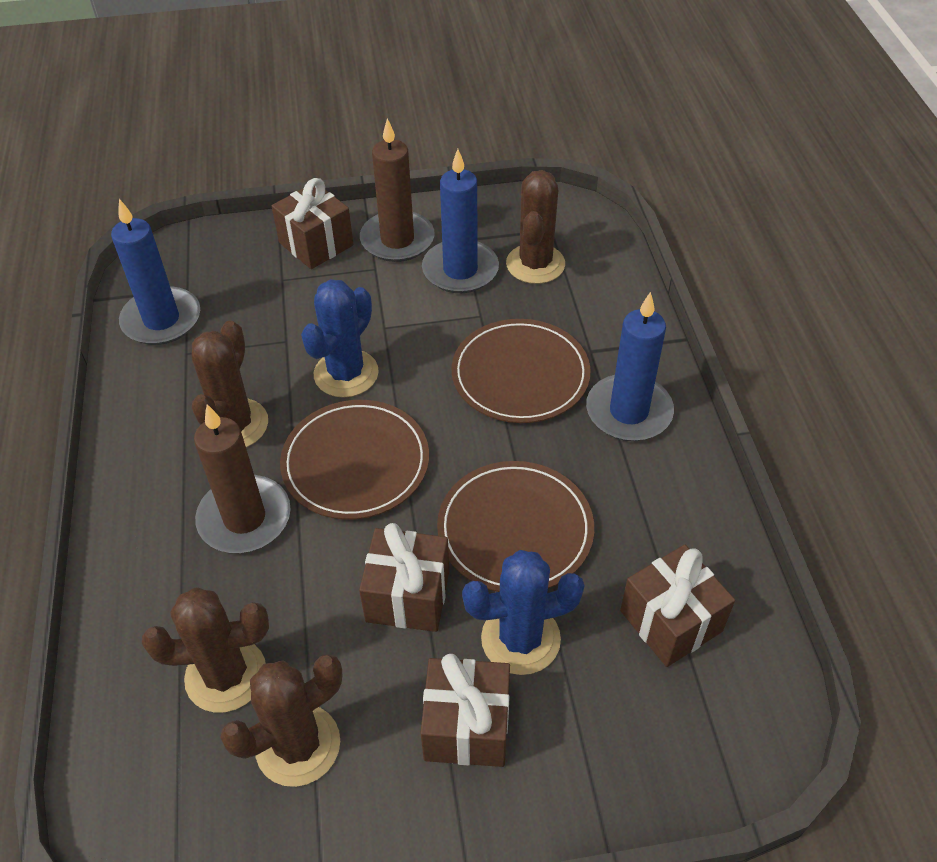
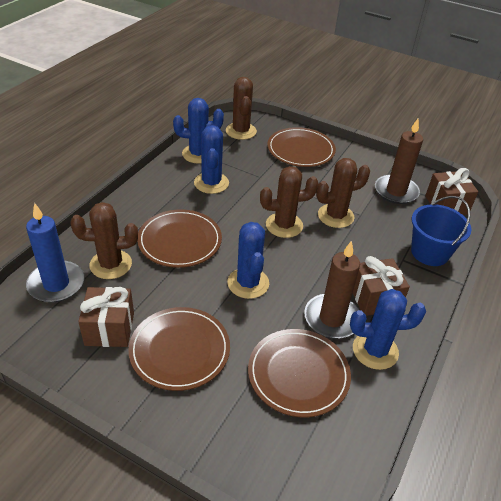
blue bucket: none = 0 -> [411,196,472,266] = 1
blue cactus: [301,279,379,398] [462,550,585,675] = 2 -> [173,98,224,164] [194,125,229,194] [227,222,269,299] [350,289,426,370] = 4
blue candle: [111,199,200,345] [422,149,499,293] [586,292,674,441] = 3 -> [26,203,84,303] = 1
brown gift: [272,178,353,269] [359,523,449,632] [420,654,510,767] [620,545,735,667] = 4 -> [78,287,134,347] [353,256,410,316] [425,168,478,215] = 3
brown plate: [280,400,429,520] [437,461,594,592] [451,319,591,423] = 3 -> [128,307,230,391] [137,209,222,268] [248,329,351,417] [267,127,336,167] = 4

